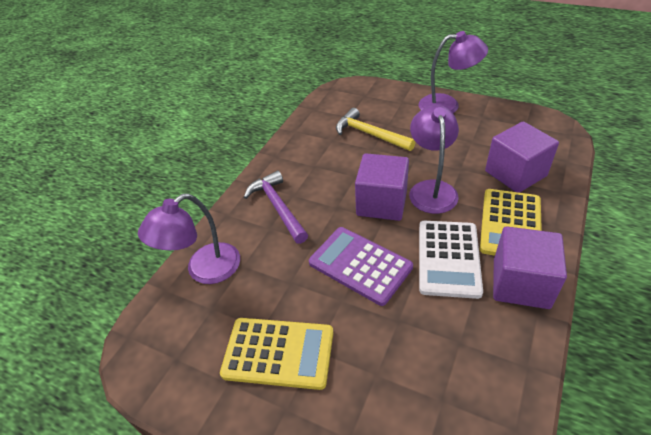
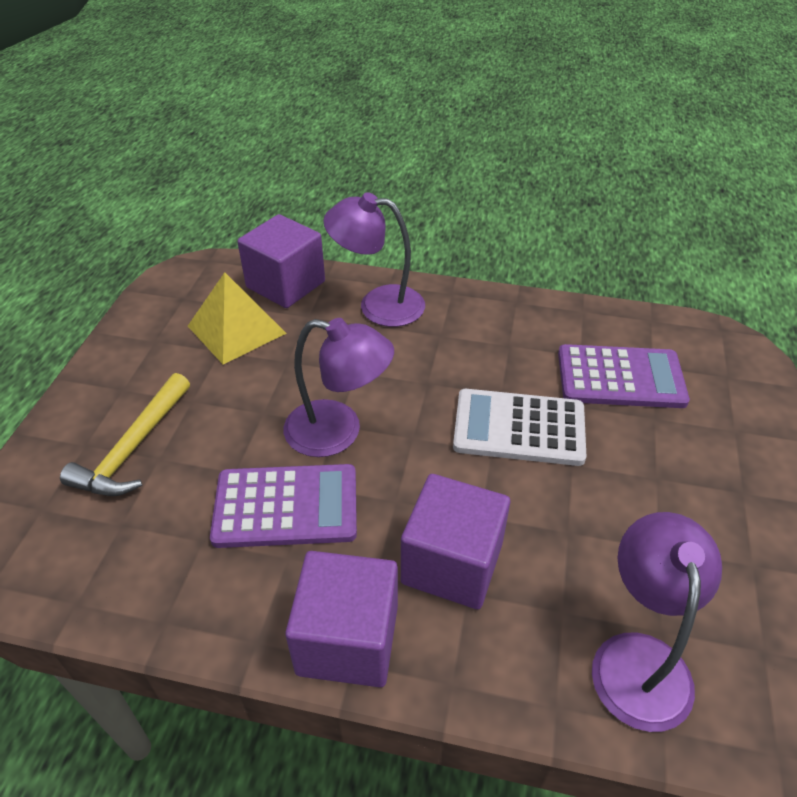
purple calculator: [309,227,413,306] = 1 -> [210,464,357,548] [558,344,690,408] = 2
purple hammer: [244,171,308,244] = 1 -> none = 0
yellow calculator: [220,318,333,390] [480,189,542,256] = 2 -> none = 0
yellow pyramid: none = 0 -> [188,272,287,364] = 1

